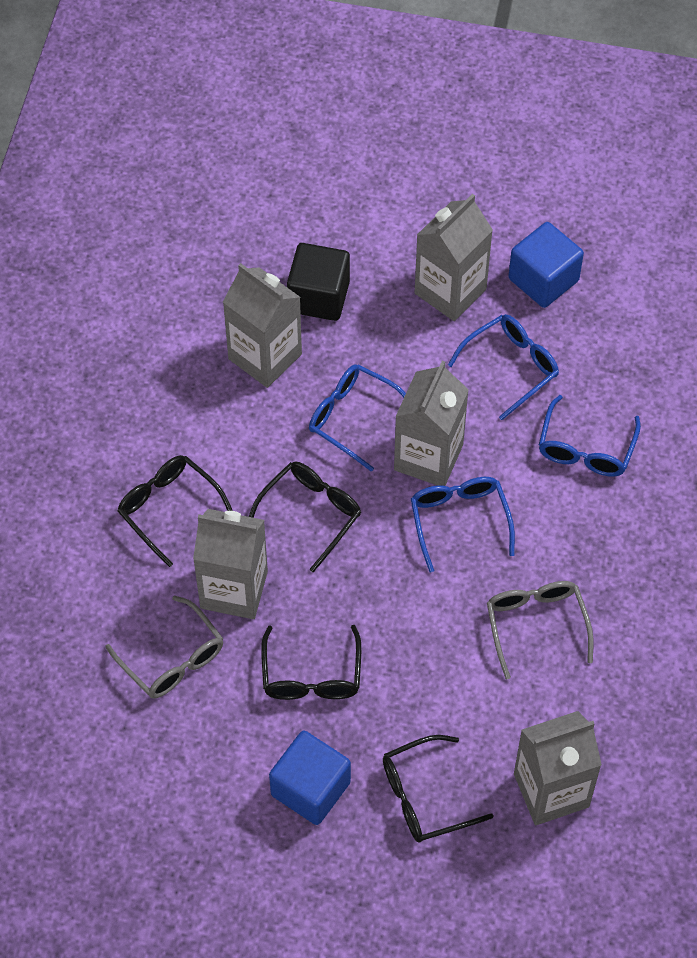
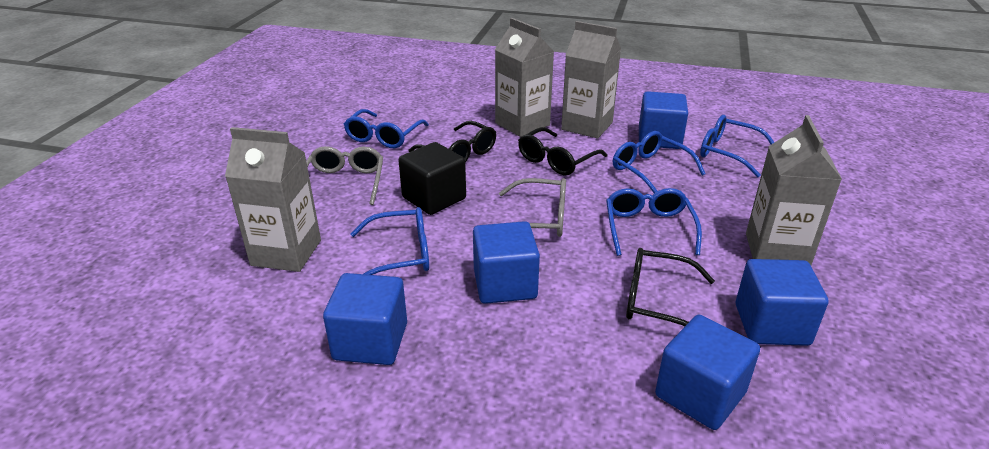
black glasses: [118,455,233,567] [249,462,361,572] [261,625,361,700] [383,735,493,843] = 4 -> [408,121,496,162] [518,127,608,175] [626,248,715,326] = 3
blue cube: [269,730,351,825] [508,222,584,308] = 2 -> [323,273,407,365] [473,221,540,304] [639,91,688,149] [655,315,760,430] [736,259,828,346] = 5
blue glasses: [309,364,406,471] [411,477,515,572] [448,314,559,420] [539,395,641,477] = 4 -> [344,109,429,148] [350,207,429,275] [606,188,702,256] [613,131,705,193] [700,115,775,177] = 5
grey carton: [193,509,268,619] [223,263,302,388] [394,361,469,486] [415,194,493,321] [514,711,602,825] = 5 -> [225,127,321,272] [495,18,554,137] [561,21,621,139] [746,115,842,265] = 4

